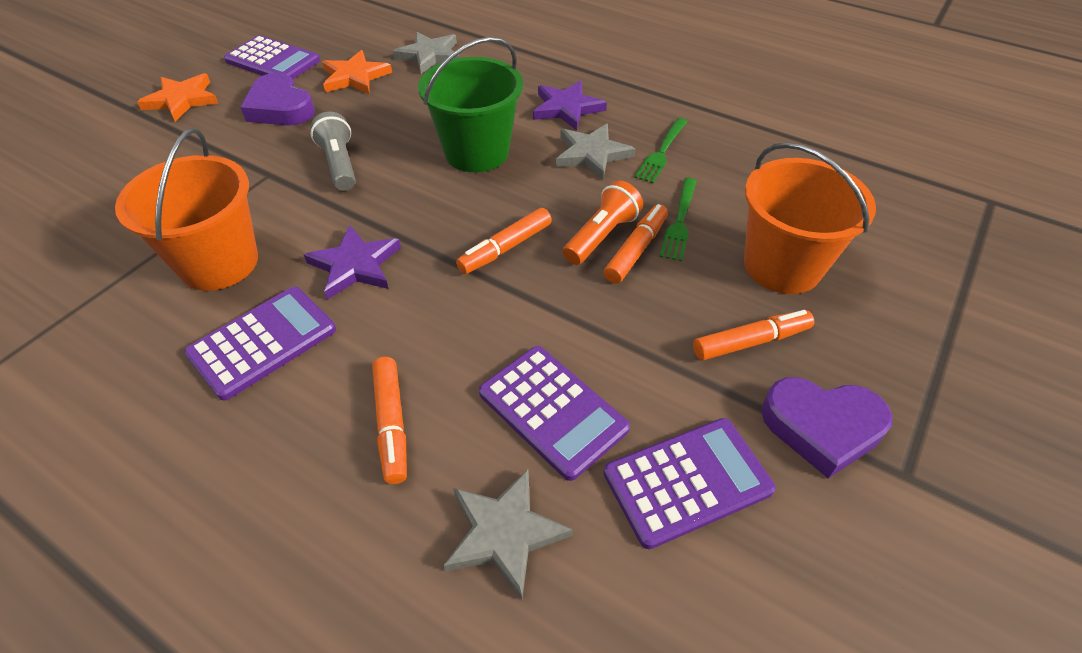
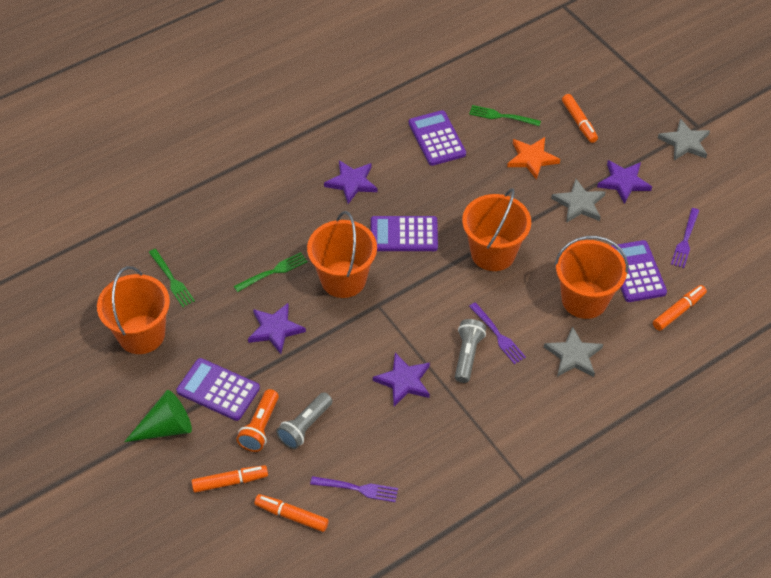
green bucket: [418,37,523,172] = 1 -> none = 0
green cone: none = 0 -> [124,390,192,442] = 1
green fork: [634,118,688,183] [659,178,697,261] = 2 -> [149,249,195,307] [234,252,308,292] [469,105,541,126] = 3
grey flashlight: [311,112,356,191] = 1 -> [276,392,332,449] [455,319,486,383] = 2
orange bucket: [115,128,258,291] [744,142,876,294] = 2 -> [97,266,170,354] [307,211,377,298] [462,188,531,271] [555,236,628,319] = 4
orange star: [137,73,218,122] [322,50,392,94] = 2 -> [507,137,560,180] = 1
purple fork: none = 0 -> [310,476,398,502] [469,302,526,364] [671,208,700,268] = 3
purple heart: [240,73,315,126] [761,377,892,478] = 2 -> none = 0
purple star: [304,225,401,300] [533,81,607,131] = 2 -> [248,303,306,354] [324,160,377,204] [373,353,430,406] [597,160,652,204] = 4

